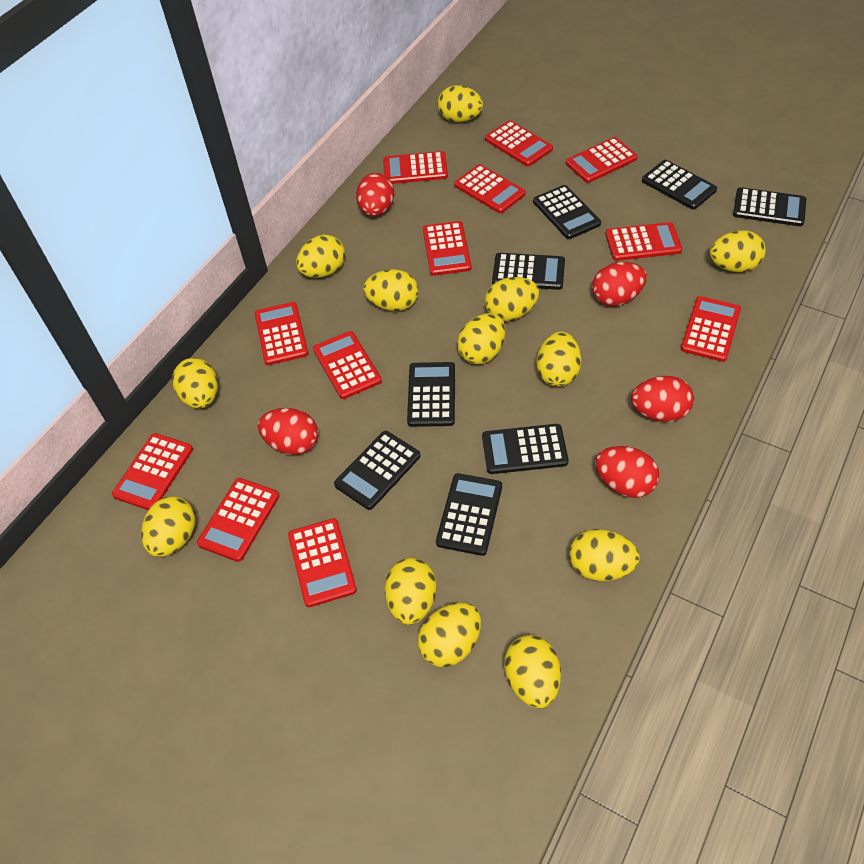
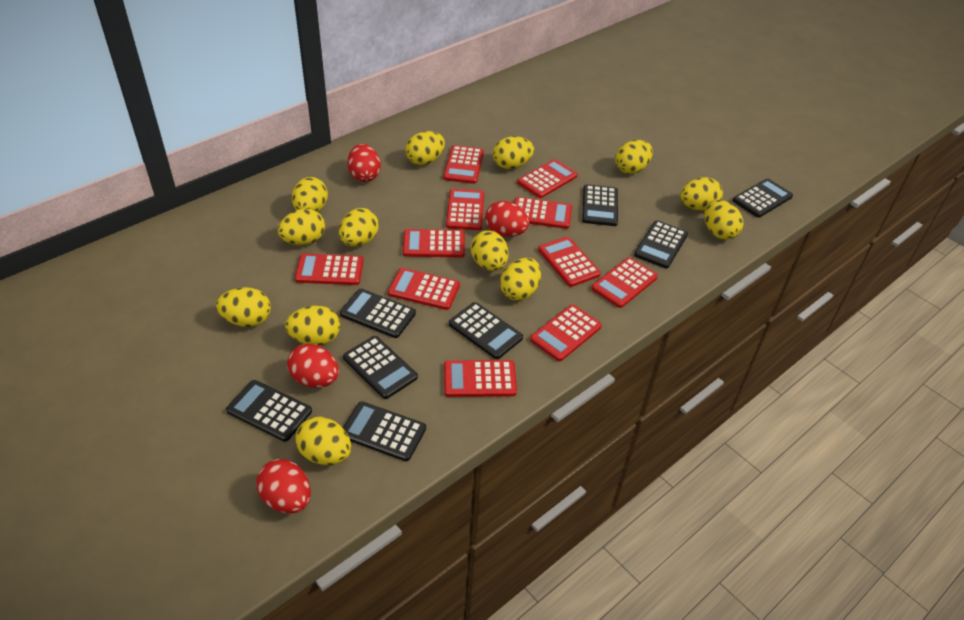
red calculator: [112,433,193,510] [197,478,279,562] [254,302,308,365] [288,518,357,607] [313,331,382,399] [383,151,448,184] [423,221,471,276] [454,164,526,213] [485,120,553,166] [565,137,638,183] [606,222,682,261] [681,296,741,362] = 12 -> [295,253,363,285] [388,268,460,310] [403,229,465,257] [444,145,484,184] [444,360,517,397] [446,189,484,230] [514,197,572,229] [517,159,577,198] [530,305,602,361] [538,237,601,287] [591,257,658,308] = 11
red egg: [258,408,318,455] [356,173,395,217] [592,262,647,306] [595,446,659,498] [631,376,694,422] = 5 -> [256,459,311,514] [287,344,339,388] [348,144,381,182] [485,201,529,237] = 4

